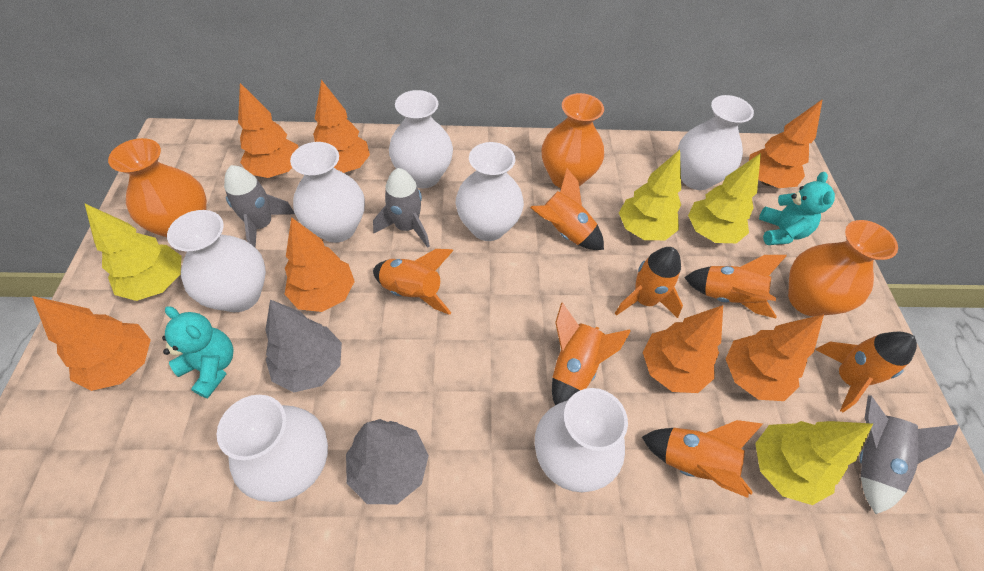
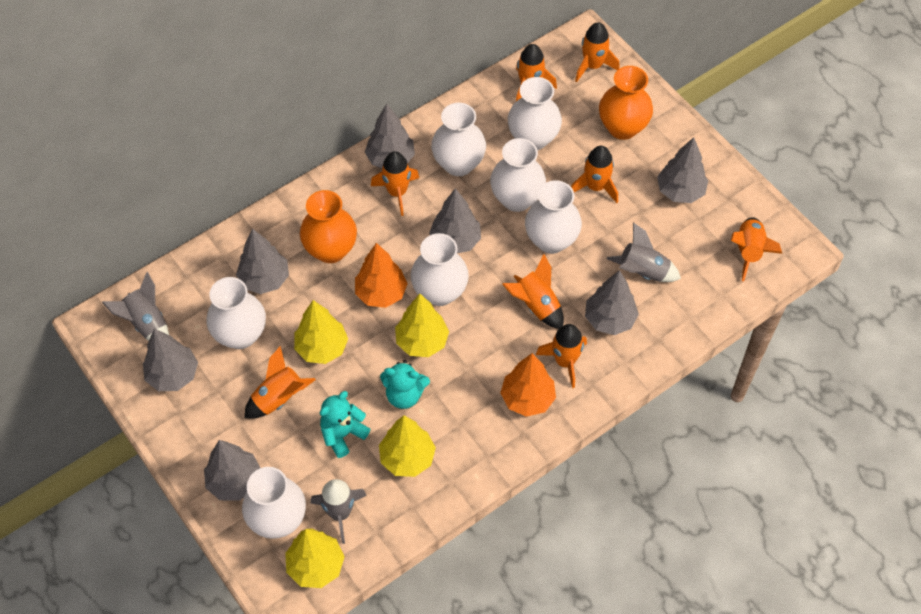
grey tree: [265,299,342,392] [346,419,429,504] = 2 -> [143,329,198,391] [204,440,260,500] [236,228,289,294] [365,104,415,168] [429,188,481,253] [585,270,639,335] [657,137,708,203] = 7
orange rocket: [373,249,454,315] [530,168,604,250] [552,302,631,405] [615,247,683,318] [642,420,763,498] [684,255,787,318] [815,332,917,412] = 7 -> [244,346,316,419] [371,151,419,216] [502,254,564,329] [516,44,557,101] [536,324,587,388] [571,146,618,203] [575,22,620,82] [731,217,782,281] = 8
orange tree: [32,296,151,391] [238,83,299,178] [285,217,355,312] [313,80,370,173] [643,305,723,393] [726,314,824,401] [749,99,823,188] = 7 -> [355,243,408,308] [500,353,556,417] = 2
orange vase: [108,138,207,237] [541,93,604,188] [788,220,898,316] = 3 -> [300,190,357,263] [599,66,653,140] = 2

